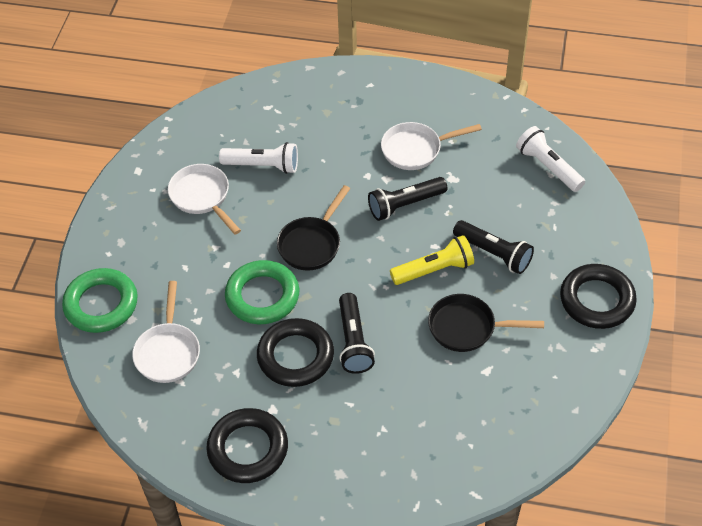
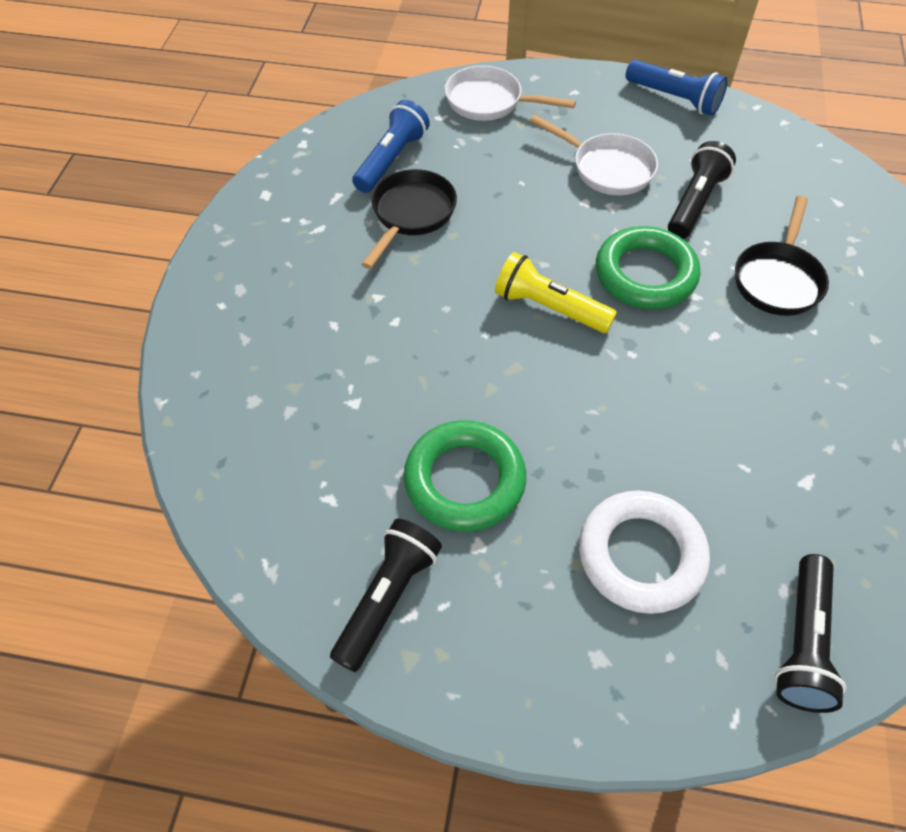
black ring: [206,408,288,483] [257,318,334,387] [560,264,637,329] = 3 -> none = 0
blue flashlight: none = 0 -> [352,100,430,193] [626,60,728,116] = 2
white flashlight: [219,142,298,174] [516,126,585,192] = 2 -> none = 0
white pan: [132,281,200,383] [168,164,241,234] [381,122,482,170] = 3 -> [445,65,576,121] [529,115,658,195] = 2
white ring: none = 0 -> [579,490,710,614] = 1

